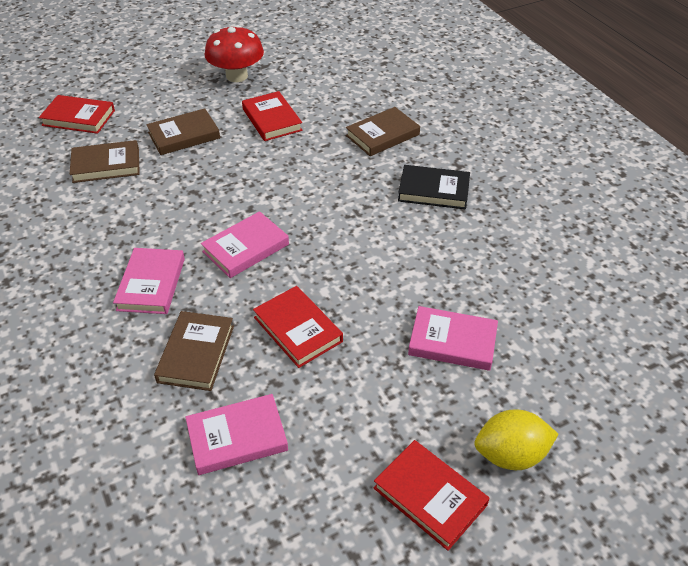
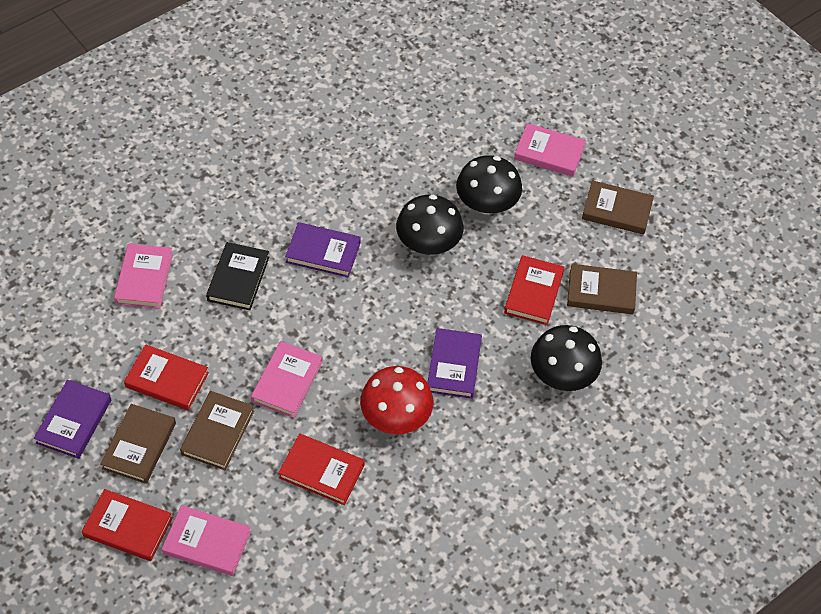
black mushroom: none = 0 -> [396,194,463,255] [456,155,522,215] [531,325,602,391] = 3
purple book: none = 0 -> [34,380,111,459] [285,222,361,277] [427,328,482,399] = 3
yellow lemon: [475,409,558,470] = 1 -> none = 0

